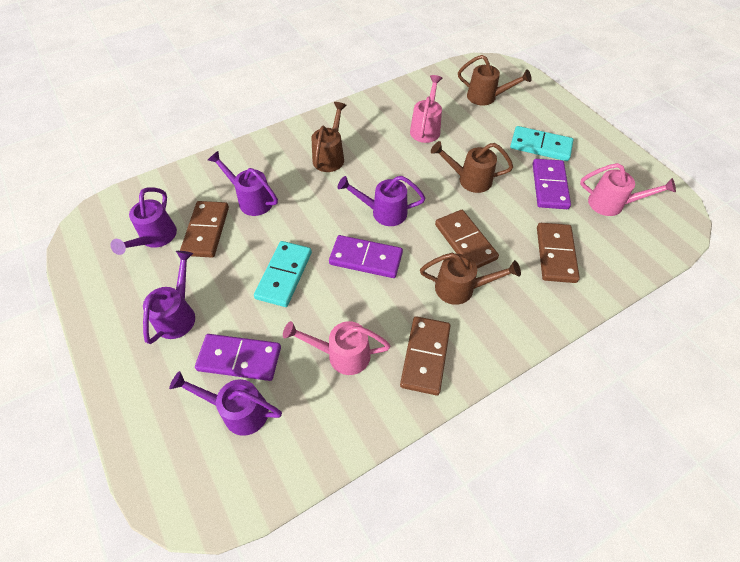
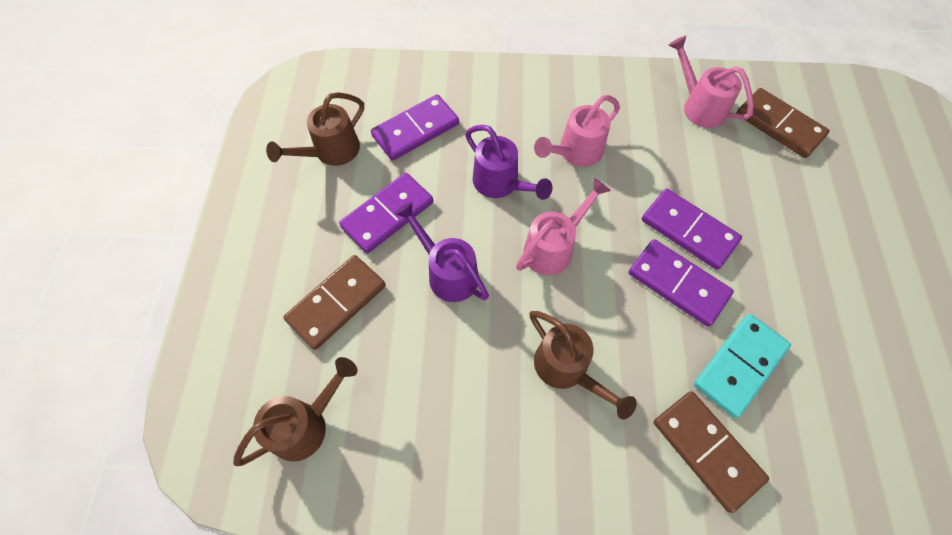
brown domino: [180,201,229,257] [400,316,450,395] [435,210,499,269] [537,223,580,283] = 4 -> [283,255,386,350] [654,391,769,513] [736,88,830,158] = 3
brown watering can: [312,102,347,172] [420,253,521,305] [431,141,513,193] [458,55,532,105] = 4 -> [234,357,358,466] [266,92,364,166] [529,311,637,419] = 3
purple domino: [195,334,281,381] [329,235,403,278] [533,159,571,209] = 3 -> [339,173,433,253] [371,94,459,161] [628,239,734,327] [642,189,742,270] = 4
purple watering can: [110,187,177,255] [143,251,195,344] [169,371,282,436] [208,151,278,216] [337,176,425,226] = 5 -> [395,202,489,302] [465,125,553,200] = 2
turquoise domino: [254,241,312,307] [510,126,574,161] = 2 -> [694,314,791,418] = 1

